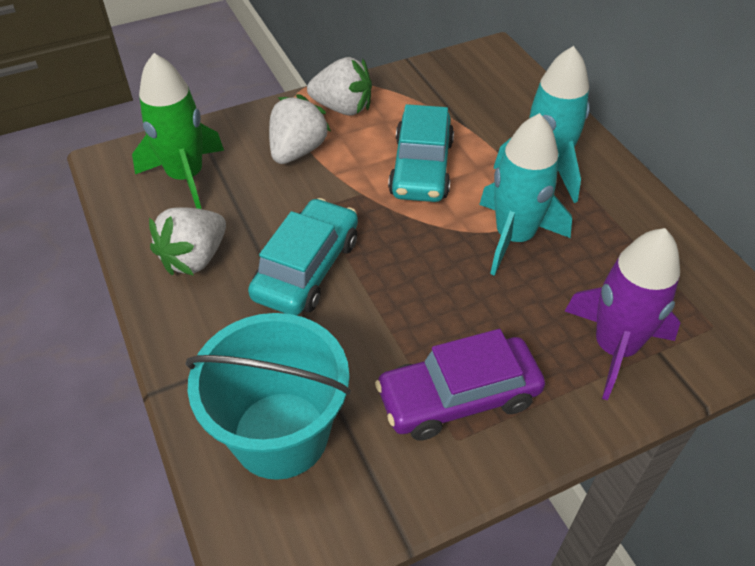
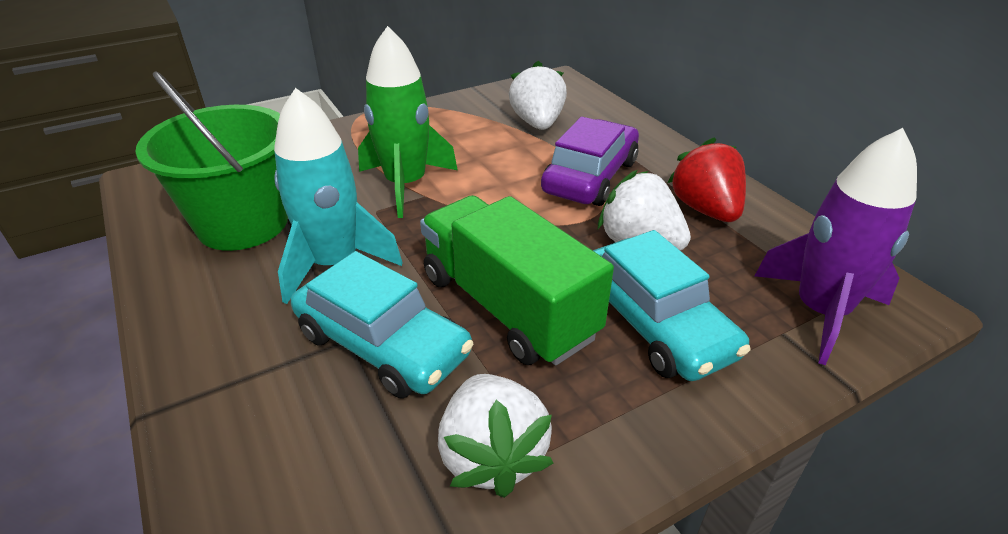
green bucket: none = 0 -> [135,71,288,251] = 1
green truck: none = 0 -> [420,195,614,365] = 1
red strawberry: none = 0 -> [667,137,746,222] = 1
turquoise bucket: [185,313,351,480] = 1 -> none = 0
turquoise rocket: [479,113,572,276] [494,46,590,203] = 2 -> [274,88,403,304] = 1

